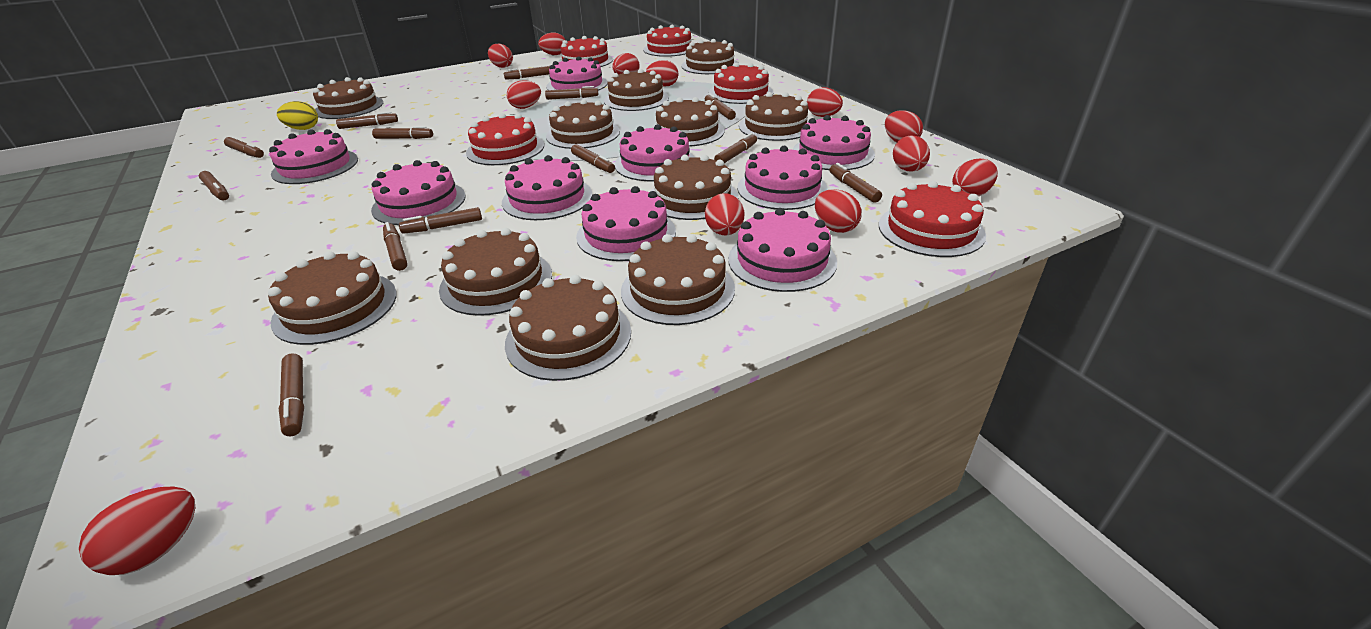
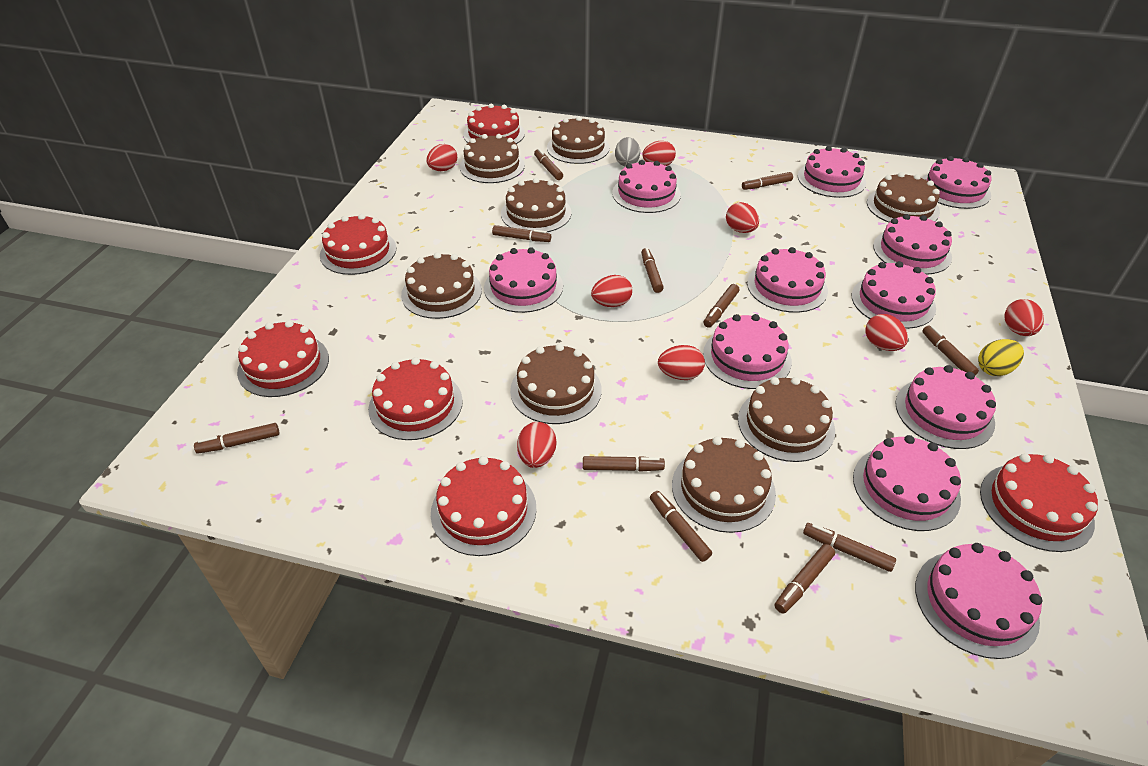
brown cake: [268,251,397,345] [313,77,383,119] [439,228,552,316] [505,275,631,381] [546,99,620,149] [604,69,669,111] [621,234,735,325] [651,155,738,220] [653,97,725,146] [681,39,738,74] [739,92,809,141] = 11 -> [401,252,482,319] [460,134,525,183] [501,178,572,232] [510,344,602,424] [547,116,610,164] [672,436,776,533] [738,377,835,462] [867,172,940,223] = 8
brown marker: [199,171,229,201] [224,137,264,158] [279,353,304,436] [336,112,398,129] [372,126,433,139] [383,222,408,271] [399,207,482,234] [504,66,550,80] [545,86,598,100] [571,144,615,173] [705,93,736,120] [714,133,757,163] [830,163,882,203] = 13 -> [194,423,279,454] [492,225,551,242] [534,149,563,180] [583,456,665,472] [641,248,664,293] [650,491,712,562] [704,284,739,328] [742,172,793,190] [775,544,835,614] [803,523,896,572] [922,325,979,375] = 11
grey egg: none = 0 -> [615,137,640,167] = 1
pink cake: [269,129,358,184] [371,160,466,225] [502,155,593,220] [546,56,608,91] [576,186,676,261] [615,124,695,181] [728,208,837,292] [737,146,828,210] [792,115,875,170] = 9 -> [484,247,563,313] [612,160,681,213] [703,314,792,389] [747,247,828,313] [798,146,866,198] [852,261,936,329] [853,435,961,531] [873,214,952,275] [895,365,996,449] [915,543,1042,659] [922,156,992,209] = 11
red cake: [466,113,544,165] [558,36,613,67] [643,25,692,57] [709,63,773,104] [879,181,986,257] = 5 -> [237,320,329,397] [320,214,396,275] [368,357,463,440] [431,456,537,556] [463,104,525,144] [980,454,1098,552] = 6
red egg: [79,486,195,575] [488,44,513,68] [507,80,541,109] [538,33,565,55] [612,53,640,74] [646,60,678,87] [705,193,744,236] [807,87,843,117] [815,189,862,233] [885,110,923,142] [893,135,930,172] [952,159,998,196] = 12 -> [426,144,457,171] [517,422,556,468] [591,275,632,307] [642,141,676,166] [658,345,705,380] [726,202,759,233] [865,314,908,351] [1004,299,1044,336] = 8

